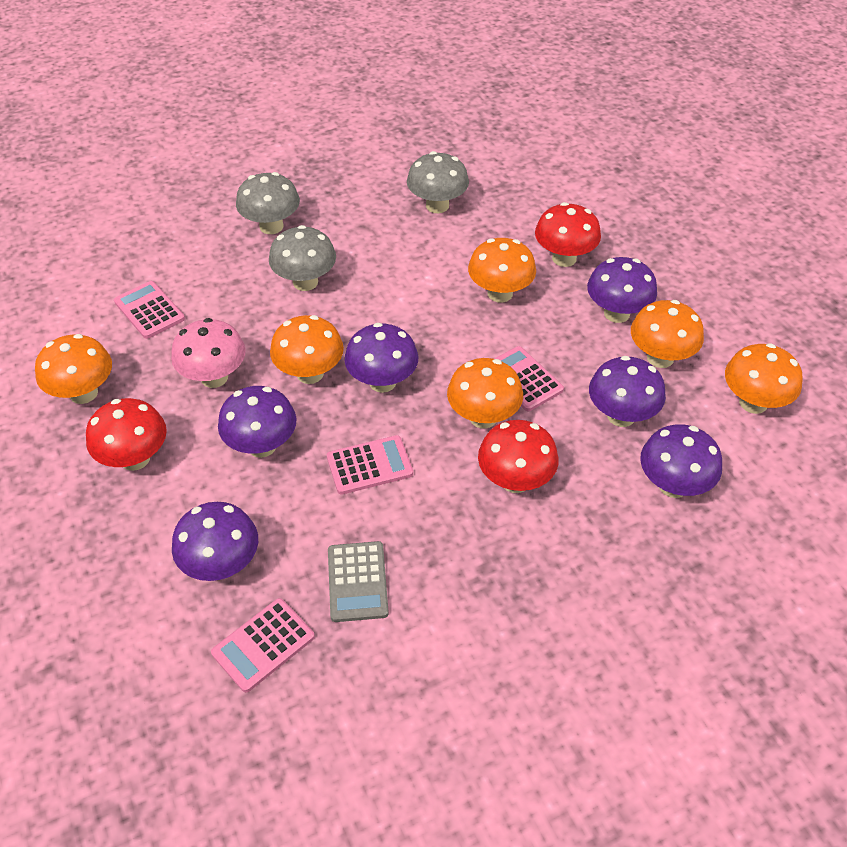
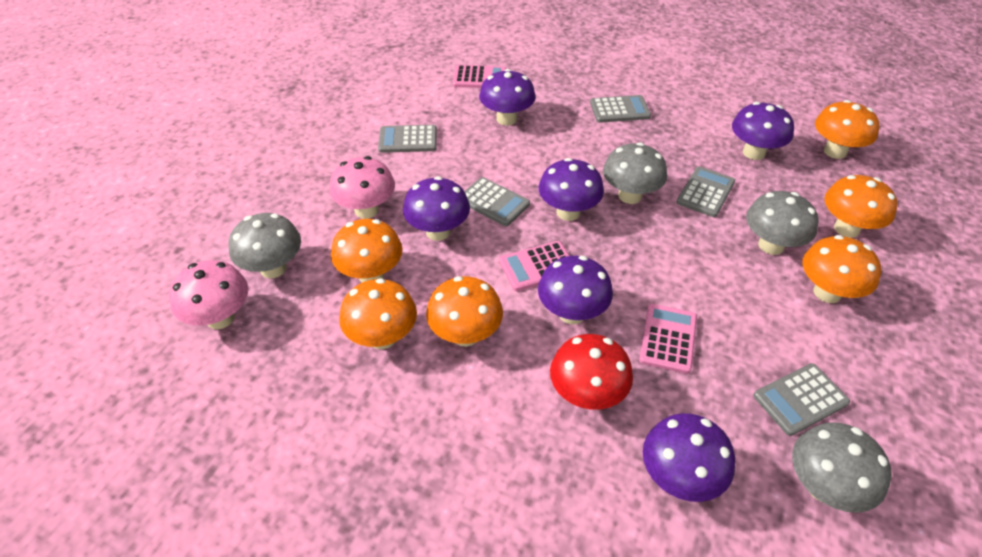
grey calculator: [328,541,389,622] = 1 -> [378,125,437,153] [464,177,530,226] [590,95,651,123] [676,167,735,217] [753,363,850,436] = 5
grey mushroom: [236,172,300,234] [269,225,336,291] [407,151,469,213] = 3 -> [228,213,301,278] [603,142,667,204] [746,191,818,255] [792,422,892,513] = 4
pink calculator: [114,281,185,339] [211,598,315,693] [327,435,413,495] [495,346,564,411] = 4 -> [453,65,506,88] [499,241,570,291] [639,304,697,374] = 3
pink mushroom: [171,318,246,388] = 1 -> [169,260,248,329] [330,156,395,219] = 2
red mushroom: [86,398,167,471] [478,420,559,493] [535,202,601,267] = 3 -> [550,334,633,410] = 1

